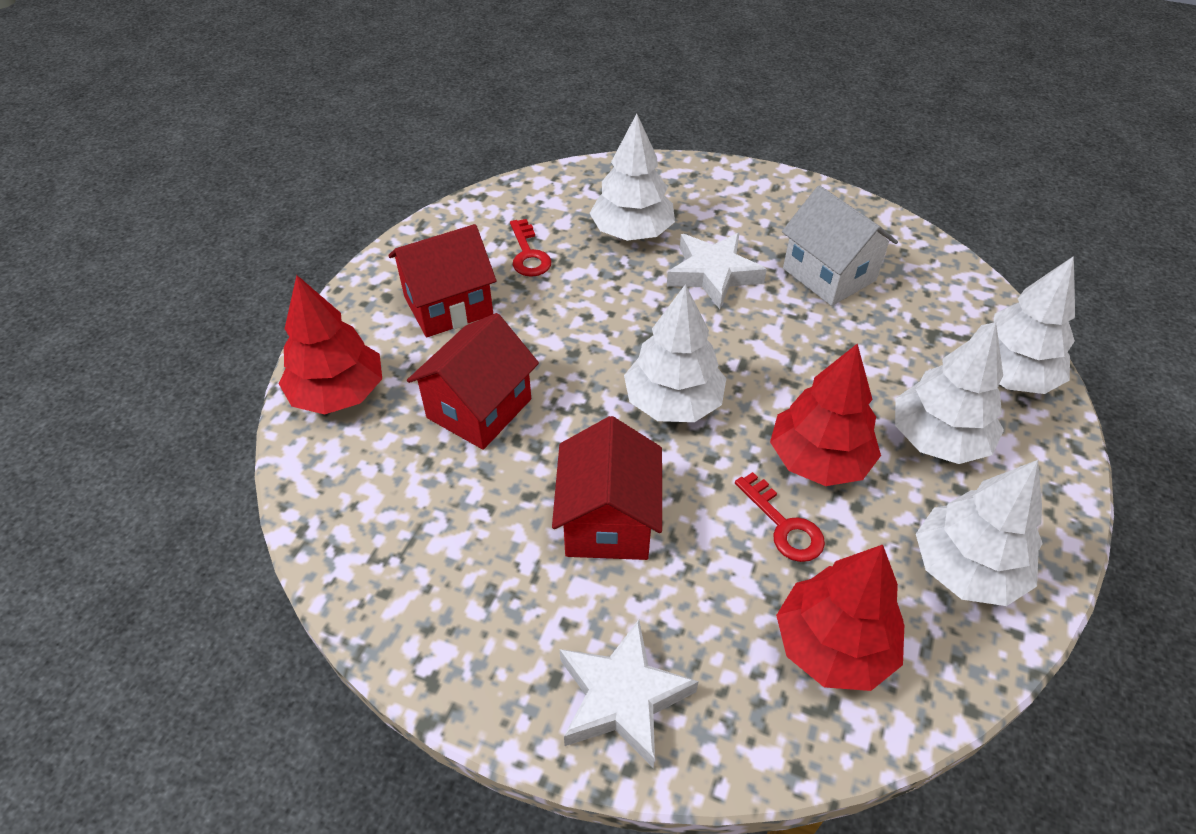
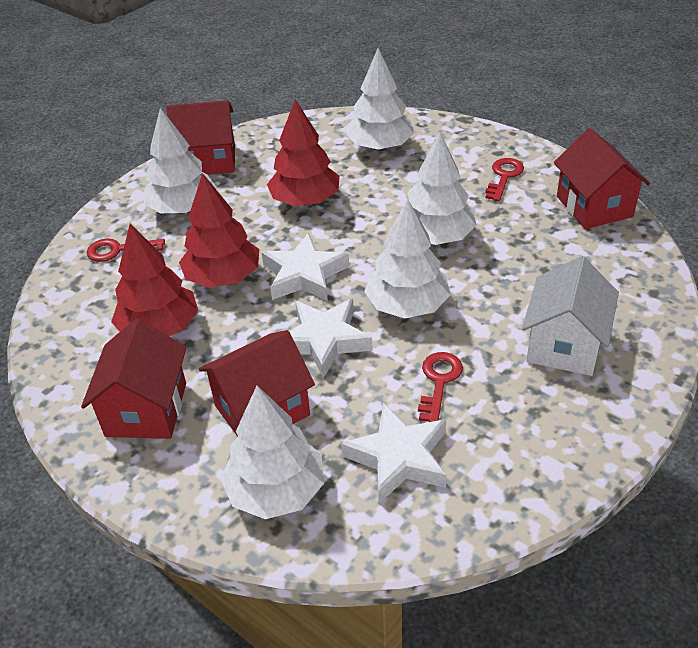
red house: [388,224,496,337] [407,313,539,450] [552,416,662,560] = 3 -> [81,319,187,439] [166,100,235,175] [199,330,315,437] [554,128,650,229] = 4
red key: [510,219,551,277] [735,472,825,562] = 2 -> [87,239,165,262] [418,352,463,422] [485,158,524,201] = 3
white star: [560,620,699,769] [667,232,767,309] = 2 -> [261,233,349,301] [289,299,373,378] [341,402,447,503] = 3

